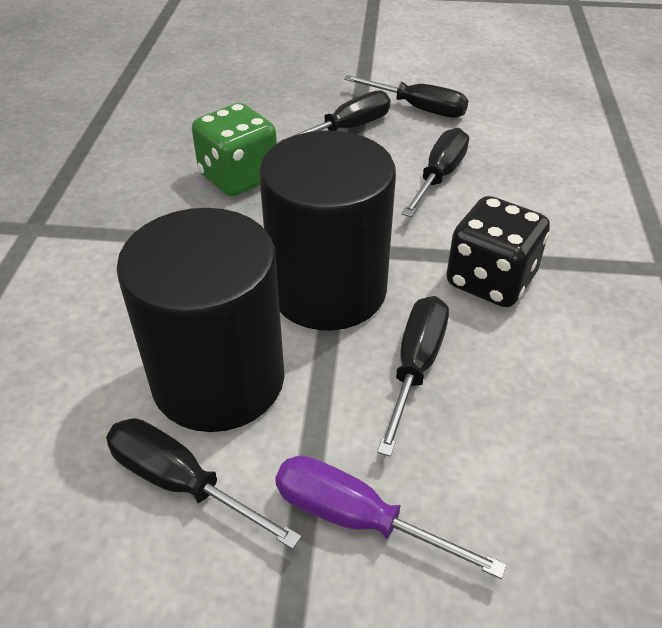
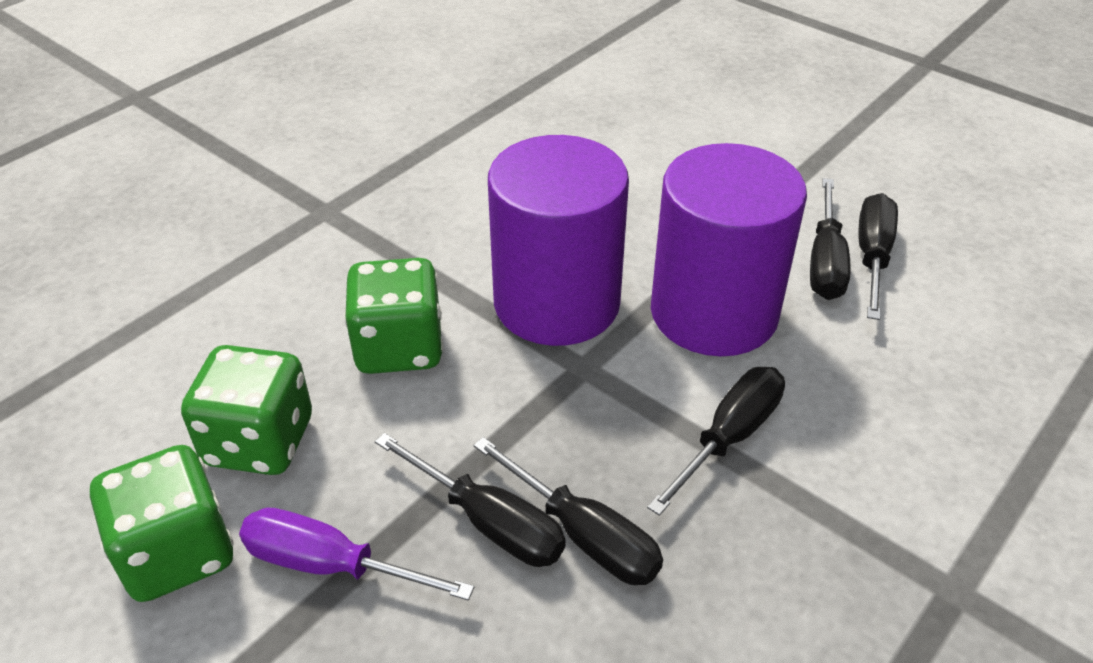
black cylinder: [116,208,284,432] [259,131,396,330] = 2 -> none = 0
black dice: [446,196,550,307] = 1 -> none = 0
green dice: [192,103,277,196] = 1 -> [90,445,234,602] [181,345,312,475] [344,258,444,374] = 3
purple cylinder: none = 0 -> [488,135,629,346] [651,143,807,356] = 2

